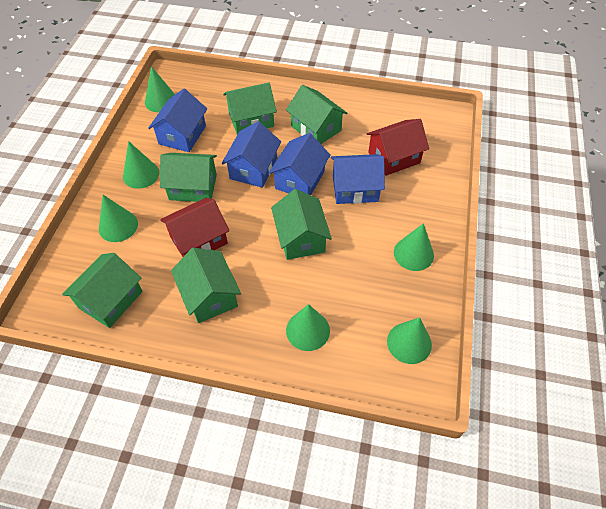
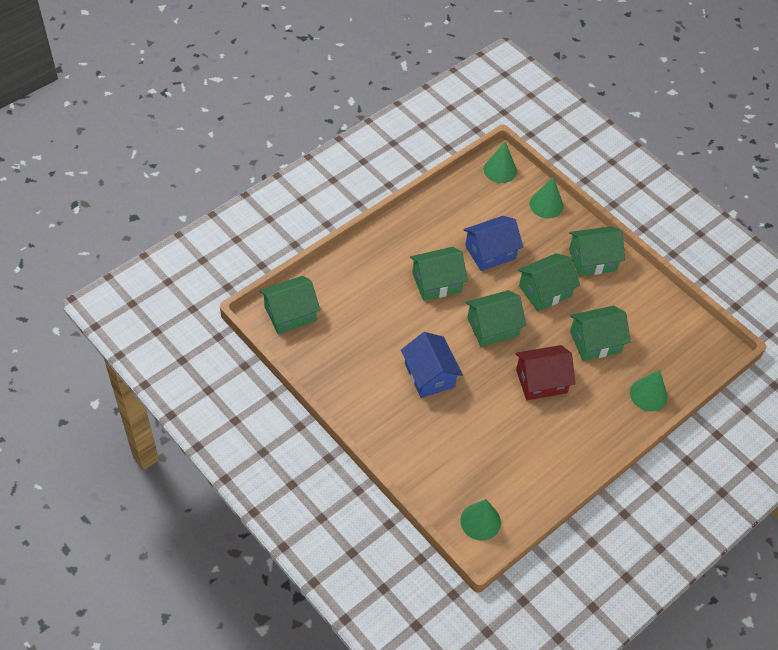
blue house: [148,89,207,152] [222,121,281,188] [269,133,330,195] [331,154,385,204] = 4 -> [401,332,463,398] [463,216,523,271] = 2
green cone: [99,195,138,242] [123,141,160,189] [145,66,175,112] [286,304,330,351] [387,317,432,364] [394,223,434,271] = 6 -> [460,499,501,541] [483,141,517,183] [530,177,563,218] [630,370,668,411] = 4
red house: [160,198,229,257] [367,119,429,176] = 2 -> [516,345,575,400] = 1

